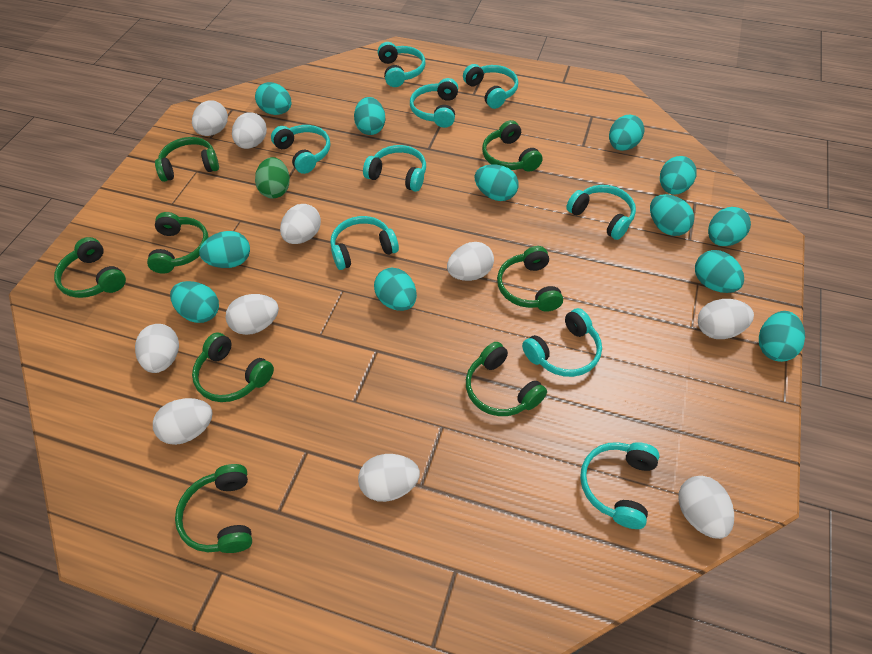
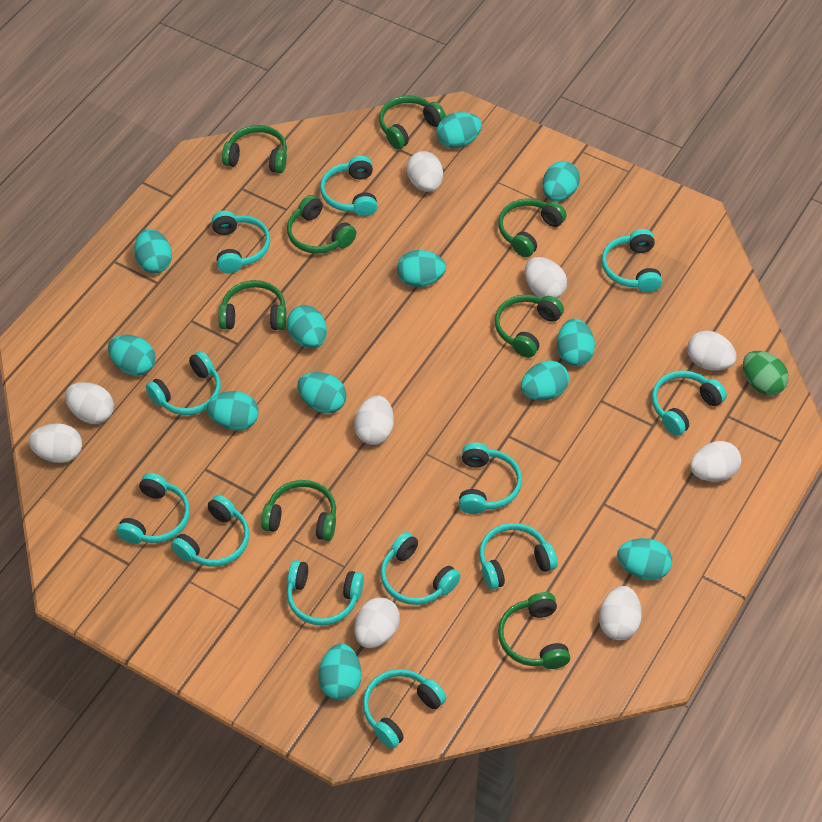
turquoise headphones: [271,125,330,174] [330,216,399,270] [363,145,426,192] [378,42,426,87] [410,78,458,128] [463,64,518,109] [522,308,602,377] [566,185,636,240] [580,442,660,529] = 9 -> [116,473,190,544] [146,351,221,415] [171,495,249,567] [212,211,270,273] [287,560,364,626] [320,156,377,217] [363,669,446,749] [380,532,461,605] [459,443,522,514] [479,523,558,590] [602,229,662,292] [652,371,727,436] = 12
white egg: [135,324,179,373] [153,398,213,445] [192,100,228,136] [226,294,279,335] [232,112,267,149] [280,204,321,244] [358,454,420,502] [447,242,494,281] [679,476,734,539] [698,299,754,339] = 10 -> [29,423,82,463] [65,382,114,424] [354,396,394,445] [354,597,400,648] [407,151,443,192] [525,257,567,298] [599,586,642,640] [687,330,737,371] [690,441,741,482] = 9

